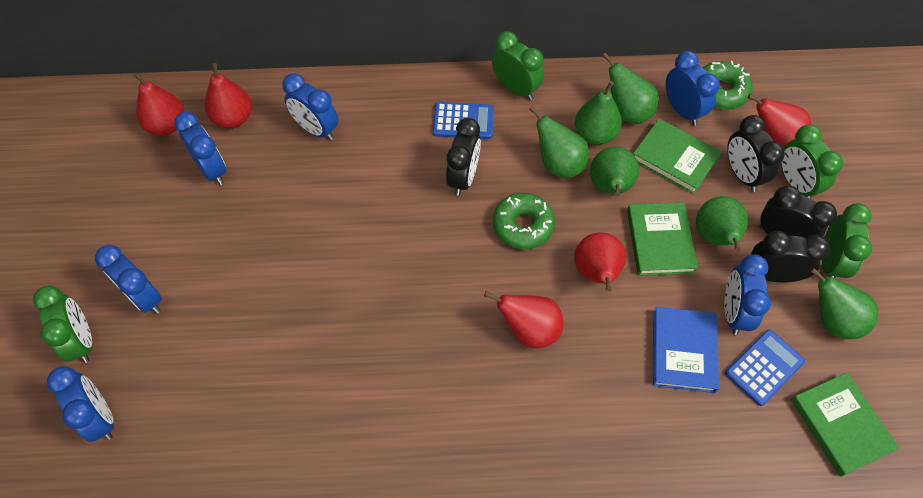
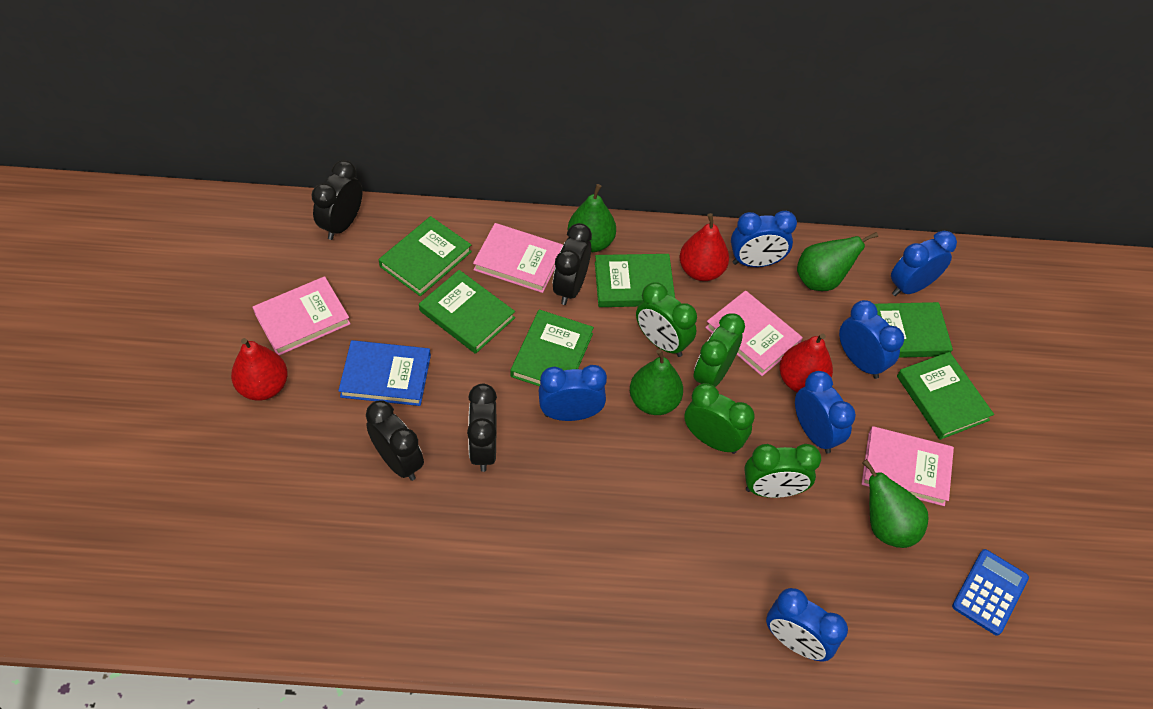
blue calculator: [433,102,494,139] [725,330,805,406] = 2 -> [952,549,1029,635] = 1
green book: [627,202,698,276] [633,119,721,194] [791,372,899,477] = 3 -> [379,216,472,296] [419,270,515,354] [510,310,594,386] [595,254,675,307] [874,302,953,358] [897,352,994,440] = 6
green donut: [493,193,555,249] [703,61,753,109] = 2 -> none = 0
green pear: [529,106,589,178] [575,81,622,145] [590,147,639,196] [602,52,659,124] [696,196,748,251] [810,268,878,339] = 6 -> [568,184,616,252] [630,349,683,415] [797,232,878,291] [862,459,928,548] = 4
pink book: none = 0 -> [252,276,351,356] [473,223,563,293] [705,290,803,376] [862,426,954,506] = 4
red pear: [133,72,184,136] [205,63,252,128] [484,291,564,349] [574,232,626,292] [747,94,811,148] = 5 -> [231,338,288,400] [680,213,729,281] [779,333,833,392] = 3

